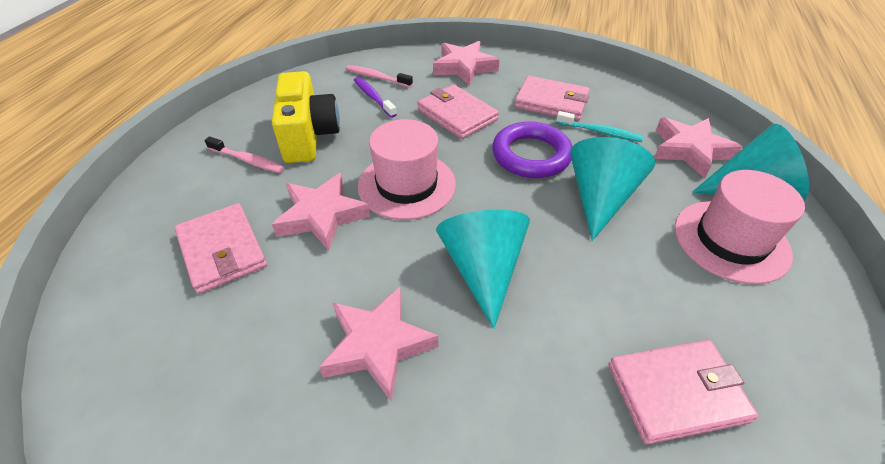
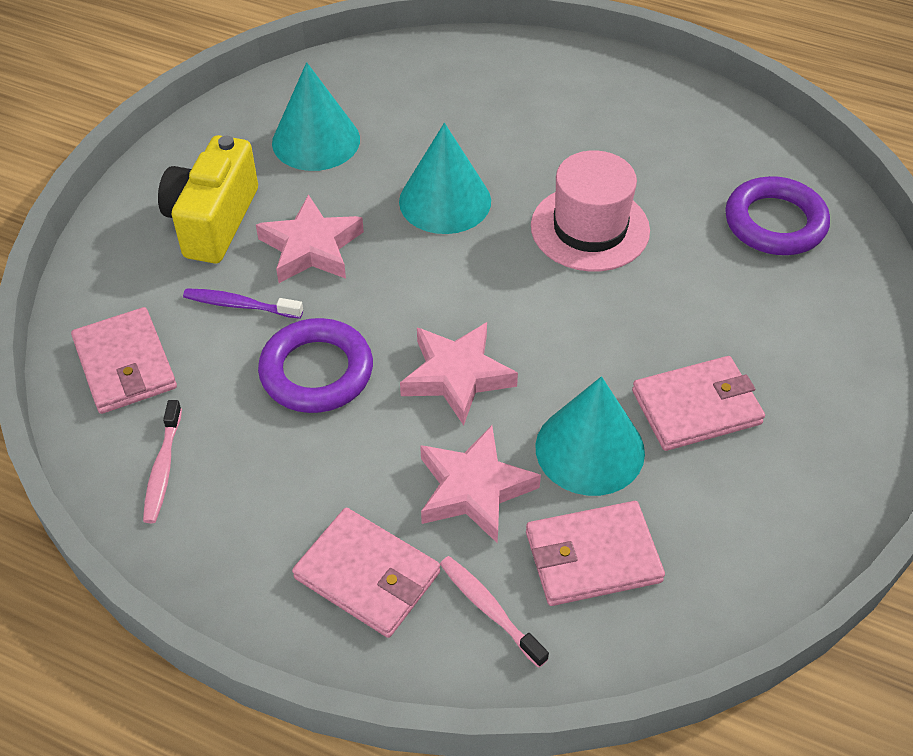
pink hat: [358,119,456,220] [675,170,805,284] = 2 -> [531,151,650,271] = 1
pink star: [272,173,370,251] [319,287,438,402] [433,41,500,86] [654,117,742,178] = 4 -> [256,194,364,283] [400,322,518,426] [420,425,541,543] = 3
purple ring: [492,122,573,178] = 1 -> [258,318,373,413] [725,176,830,255] = 2
turquoise toothbrush: [556,111,643,142] = 1 -> none = 0

